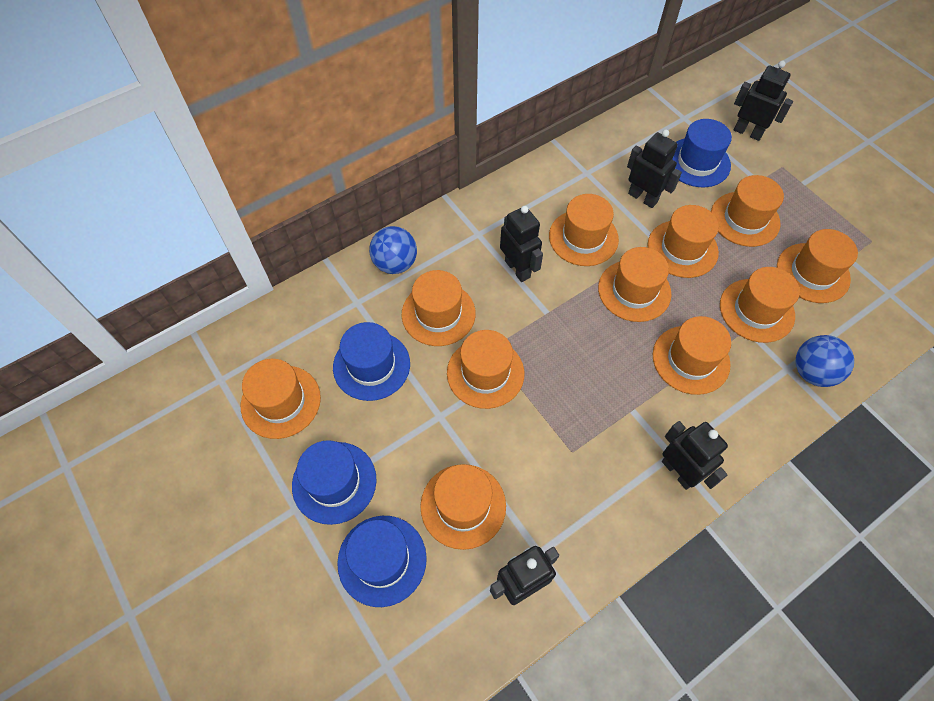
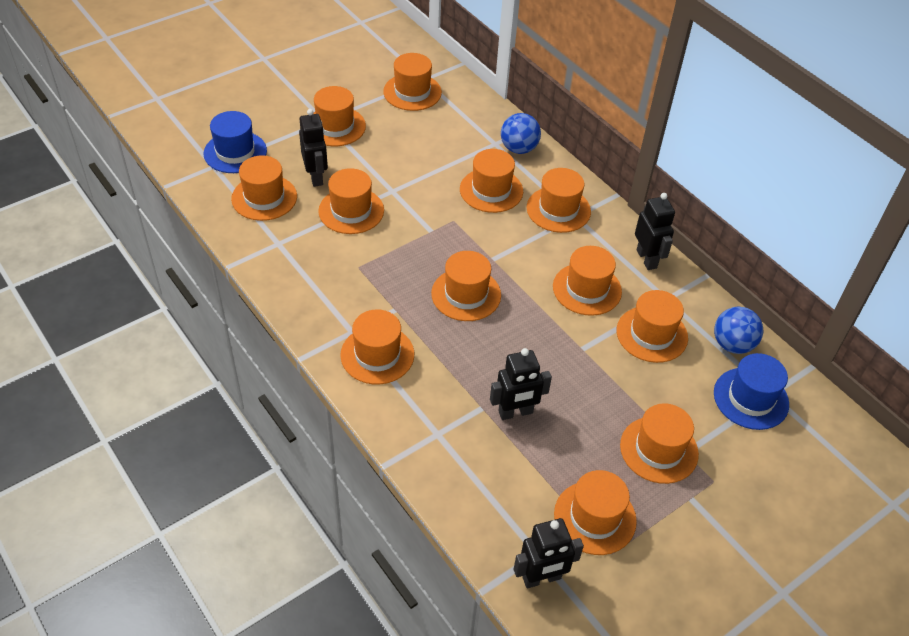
black robot: [490,546,559,605] [500,206,543,282] [627,130,682,208] [662,421,728,490] [734,61,793,141] = 5 -> [299,109,328,187] [490,348,552,420] [514,518,584,588] [635,193,675,270] = 4
blue hat: [292,440,377,525] [333,322,410,401] [337,516,427,607] [672,119,732,187] = 4 -> [203,111,267,173] [714,353,789,430] = 2
orange hat: [241,359,321,439] [402,270,476,346] [420,464,506,550] [447,330,524,409] [549,194,619,266] [598,247,671,322] [647,205,719,278] [653,316,731,395] [711,175,784,247] [720,267,800,343] [777,229,858,303] = 11 -> [231,155,297,221] [313,86,366,146] [318,168,384,234] [340,309,414,384] [383,53,442,111] [431,251,501,321] [460,149,523,213] [527,168,591,233] [553,246,622,316] [554,470,637,555] [617,290,688,363] [620,403,699,484] = 12

